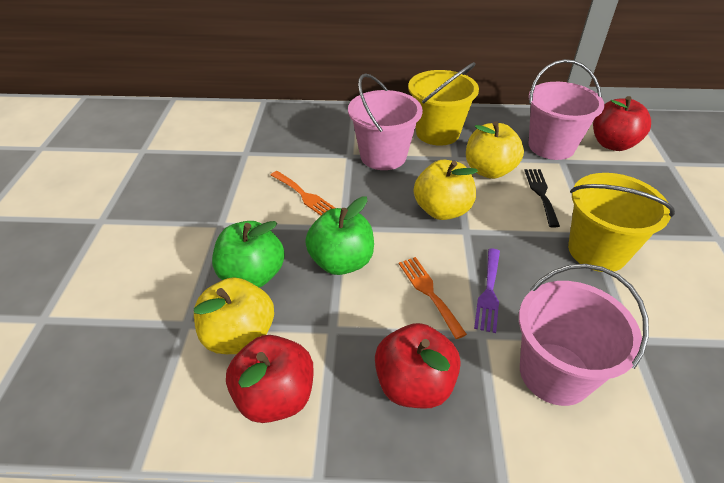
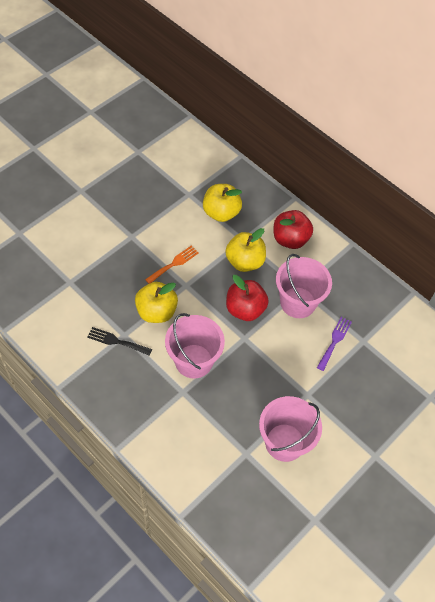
green apple: [212,221,285,287] [305,196,374,275] = 2 -> none = 0
orange fork: [271,171,335,216] [399,257,467,339] = 2 -> [145,245,199,284] = 1
red apple: [226,335,314,423] [375,323,461,409] [593,96,651,151] = 3 -> [226,275,269,321] [274,210,313,249] = 2
yellow bucket: [408,62,479,146] [568,173,675,272] = 2 -> none = 0

